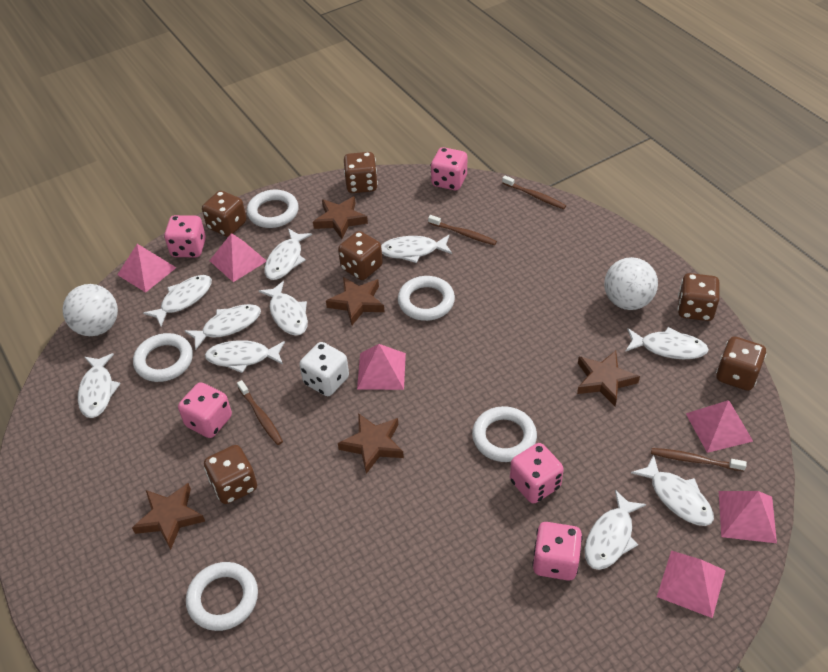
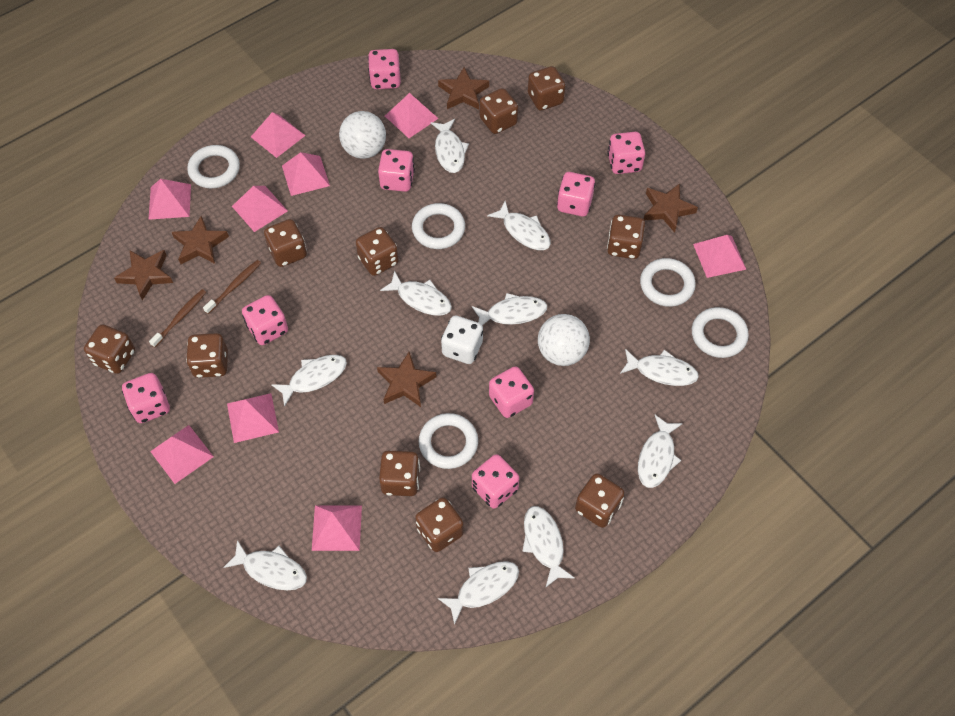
brown dice: [202,191,246,237] [204,445,257,504] [338,231,383,280] [344,152,378,193] [678,273,720,321] [716,336,767,391] = 6 -> [84,324,135,374] [186,333,228,378] [264,219,307,267] [356,227,399,276] [379,451,420,496] [415,497,464,552] [480,88,518,134] [528,66,566,111] [575,473,625,528] [607,215,645,259] = 10
brown toothbrush: [237,380,283,445] [428,215,497,245] [502,175,566,209] [651,448,747,471] = 4 -> [149,289,206,347] [203,260,261,314] = 2
pink dice: [164,215,206,257] [178,382,232,438] [431,147,467,190] [510,443,564,504] [532,522,583,581] = 5 -> [122,373,170,423] [242,295,288,345] [368,49,401,89] [378,149,415,192] [472,454,519,509] [489,366,534,418] [557,172,595,216] [607,132,645,174] = 8
pink pyramid: [117,244,176,293] [209,233,266,282] [357,344,406,390] [657,551,726,618] [686,400,753,453] [719,491,777,543] = 6 -> [148,179,191,220] [150,425,214,484] [227,393,279,443] [232,186,288,232] [251,112,306,158] [282,152,330,196] [312,506,362,551] [385,93,439,138] [693,235,747,278] = 9

